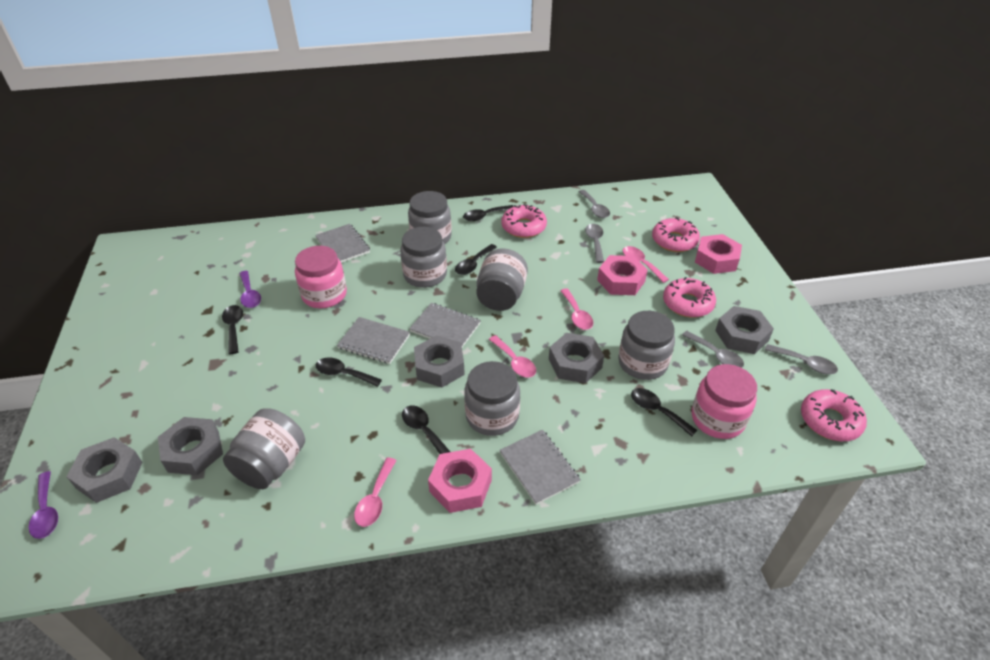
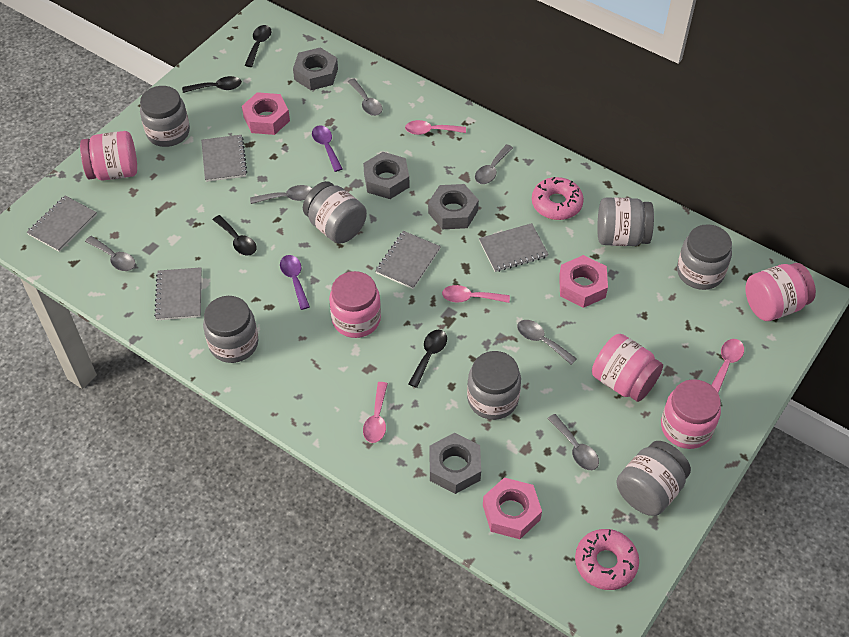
black spoon: [222,305,243,354] [316,358,382,387] [402,405,450,454] [455,244,497,275] [463,205,514,221] [631,388,697,437] = 6 -> [182,76,242,93] [213,215,257,256] [245,25,271,67] [408,330,447,388] = 4
grey jar: [223,408,305,489] [400,227,447,288] [408,191,452,244] [464,361,520,436] [476,248,528,311] [618,311,675,380] = 6 -> [140,86,190,147] [203,296,259,363] [303,181,367,244] [467,351,521,420] [597,197,654,246] [617,441,691,516] [677,224,732,290] = 7
grey notebook: [315,224,370,263] [337,317,410,364] [409,303,481,347] [500,430,581,505] = 4 -> [27,195,97,252] [154,267,202,320] [201,135,247,182] [375,231,441,289] [479,223,549,272] = 5
grey nut: [66,437,143,503] [158,417,223,475] [414,335,465,388] [549,333,604,383] [715,306,774,354] = 5 -> [293,48,338,90] [363,152,410,199] [428,184,479,229] [430,433,481,494] = 4
grey spoon: [579,190,610,218] [585,224,604,263] [682,331,744,368] [765,344,838,374] = 4 -> [85,236,136,271] [250,185,312,204] [348,79,382,116] [475,144,513,184] [517,320,577,365] [547,414,599,470] = 6
pink donut: [502,204,547,238] [652,217,700,252] [663,277,716,317] [801,389,867,441] = 4 -> [532,177,584,220] [575,529,639,590] = 2
pink jar: [295,246,347,308] [692,364,757,439] = 2 -> [80,131,137,180] [329,271,381,338] [592,334,663,402] [661,379,721,449] [745,263,816,321] = 5

